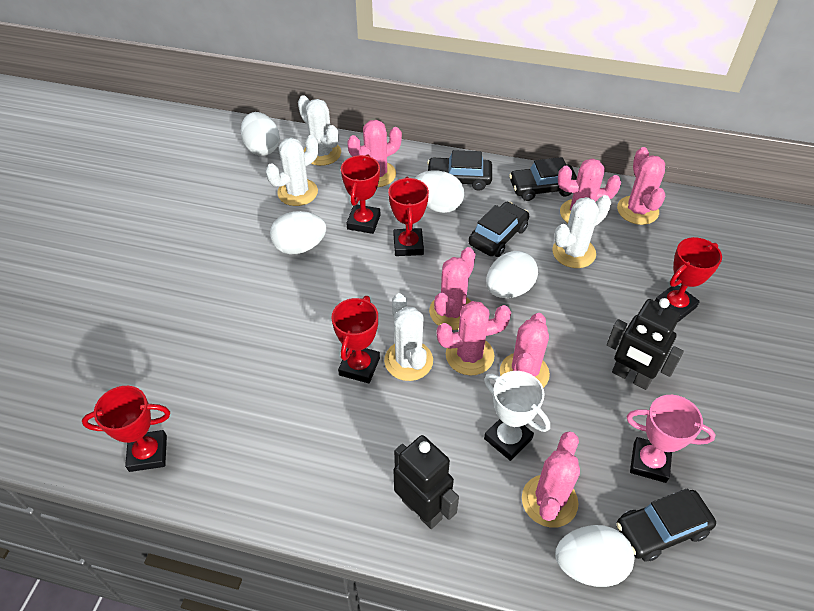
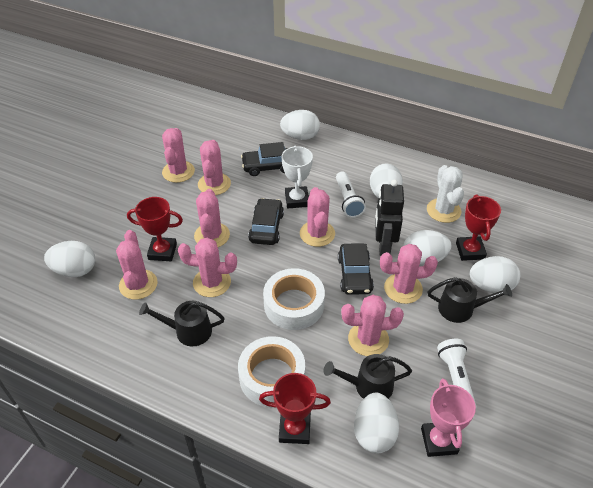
black car: [427,150,492,191] [468,202,529,257] [509,157,577,201] [616,488,716,562] = 4 -> [241,142,288,176] [248,198,284,245] [338,243,374,295] = 3
black robot: [393,435,459,529] [607,298,684,390] = 2 -> [375,179,404,256] = 1
black watering can: none = 0 -> [139,301,225,346] [324,354,412,399] [427,277,512,323] = 3
pink cactus: [347,120,402,187] [429,247,476,330] [437,301,511,376] [500,313,550,388] [522,432,580,528] [558,158,621,223] [617,147,665,225] = 7 -> [116,230,158,300] [162,128,195,183] [178,237,237,297] [194,189,230,247] [198,140,231,195] [300,187,335,247] [341,295,404,356] [380,244,438,304] = 8
red trophy: [82,386,170,472] [332,296,380,383] [341,155,380,234] [388,177,429,256] [655,237,722,322] = 5 -> [127,197,183,261] [259,373,331,444] [456,195,501,261] = 3
white cactus: [266,135,318,206] [298,95,341,166] [384,293,433,381] [552,195,611,268] = 4 -> [427,165,464,223] = 1
white egg: [241,112,280,156] [270,211,326,254] [415,170,464,213] [486,251,538,298] [555,525,634,587] = 5 -> [44,241,95,277] [280,110,320,140] [354,393,399,453] [370,163,403,198] [403,230,452,266] [470,256,520,293] = 6
white flashlight: none = 0 -> [336,171,366,218] [437,339,477,408] = 2
white tape: none = 0 -> [238,336,305,407] [263,268,325,330] = 2

